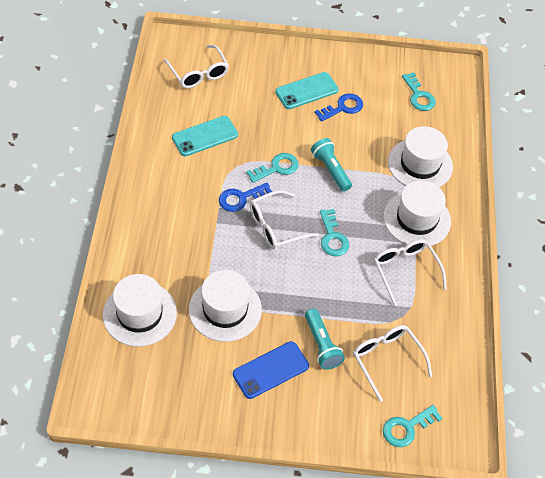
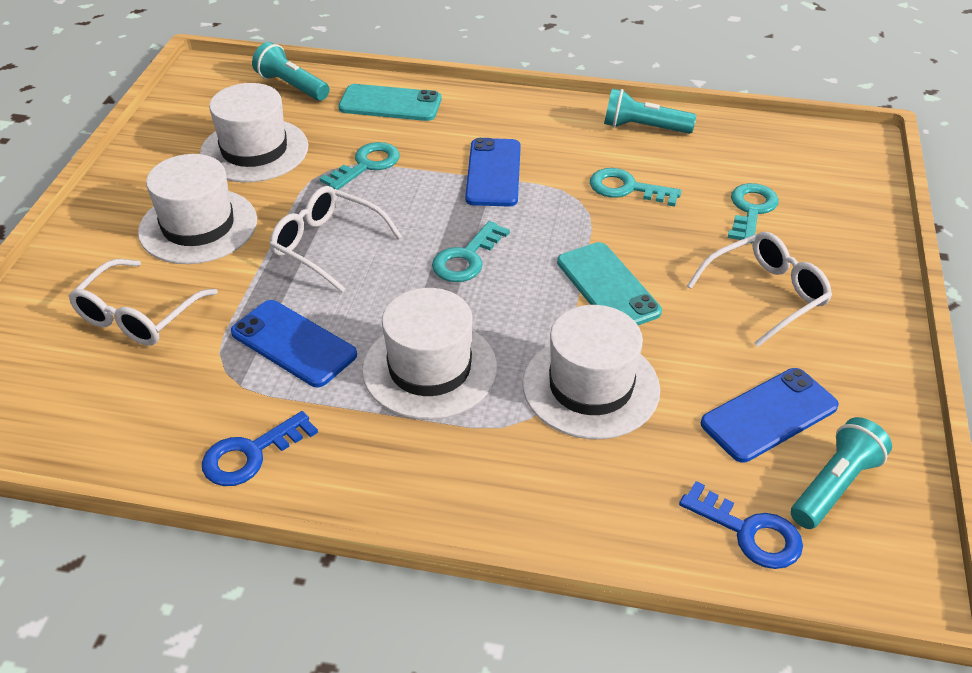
blue phone: [233,341,309,399] = 1 -> [231,300,357,387] [465,138,521,207] [701,368,839,463] = 3
turquoise flashlight: [305,308,345,370] [311,138,352,192] = 2 -> [252,42,329,101] [604,89,696,134] [791,417,892,529] = 3
white glasses: [164,45,229,88] [249,190,319,249] [353,325,432,402] [374,239,447,307] = 4 -> [68,259,218,345] [269,186,402,292] [687,232,832,347] = 3

